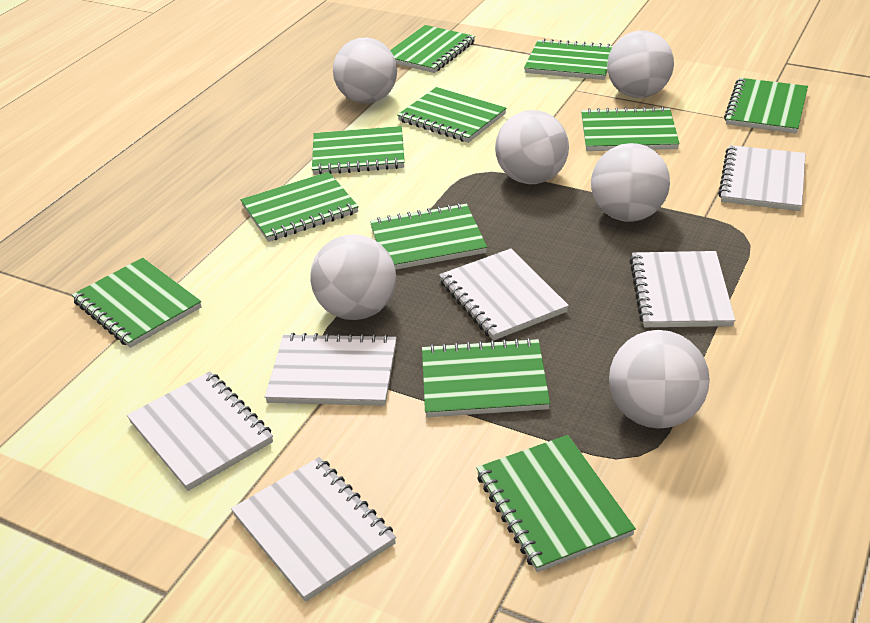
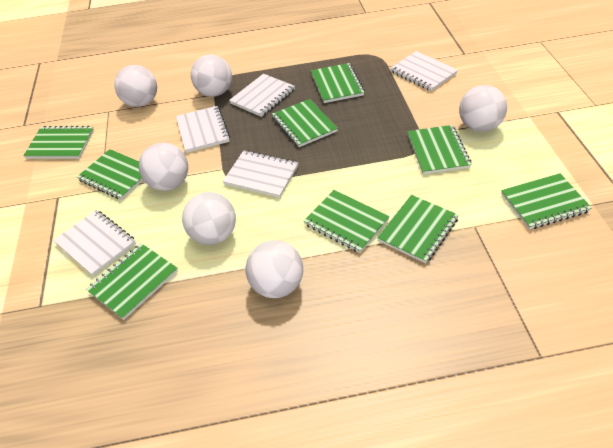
green notebook: [72,258,202,348] [241,172,359,242] [312,126,405,175] [370,203,487,270] [390,25,475,73] [397,87,506,143] [422,338,550,417] [476,435,636,572] [524,39,613,80] [581,106,680,151] [724,78,808,134] = 11 -> [24,126,94,159] [77,149,143,200] [86,243,178,320] [272,99,338,147] [304,190,390,253] [311,63,365,103] [377,195,459,264] [407,125,472,174] [501,173,592,229] = 9
white notebook: [127,371,273,491] [231,457,396,602] [265,333,397,406] [439,248,569,341] [630,251,735,327] [718,145,806,211] = 6 -> [53,210,136,276] [176,106,230,153] [223,150,298,198] [229,74,295,117] [390,51,458,92] = 5

